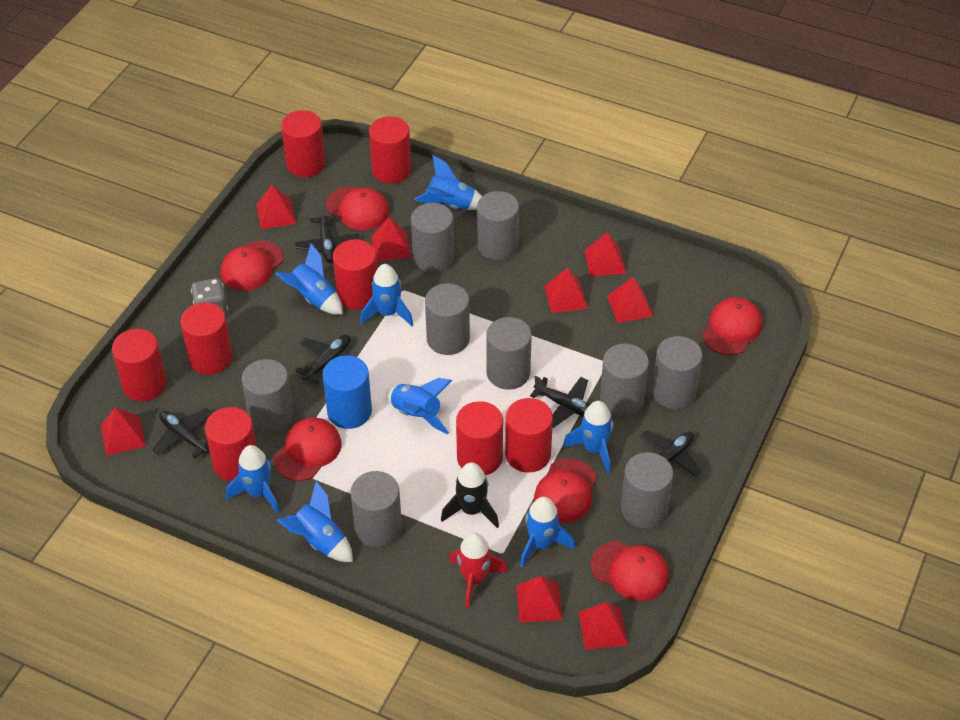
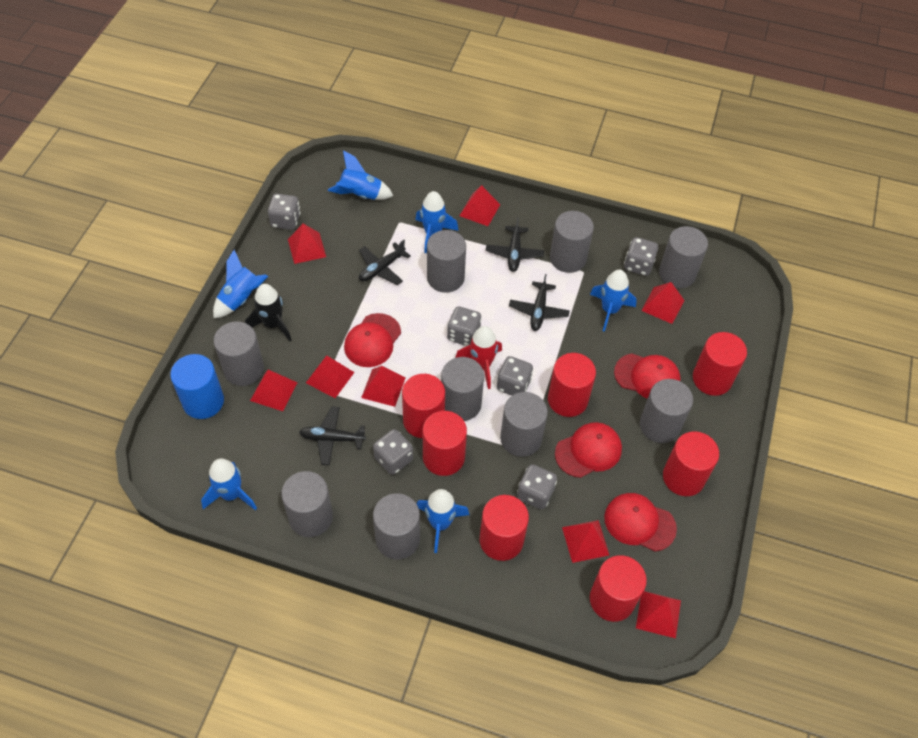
black plane: [152,408,212,458] [294,206,360,263] [295,335,351,383] [530,376,589,428] [641,430,702,477] = 5 -> [299,406,366,466] [359,240,410,285] [486,217,544,272] [509,274,570,331] = 4
blue rocket: [226,445,280,514] [275,243,343,315] [276,481,353,562] [360,264,413,326] [386,378,452,434] [414,155,482,210] [520,497,575,567] [563,401,614,474] = 8 -> [201,459,257,510] [213,250,268,318] [328,150,393,200] [415,191,459,253] [417,489,469,553] [590,270,637,332] = 6
grey dice: [191,278,228,316] = 1 -> [268,194,301,230] [373,429,413,475] [447,306,482,346] [497,356,533,396] [517,464,557,509] [624,237,658,276] = 6
red cap: [221,241,283,291] [274,418,342,481] [326,186,389,230] [534,458,597,523] [591,541,669,601] [702,297,762,355] = 6 -> [344,313,401,367] [555,422,622,478] [604,493,677,552] [614,353,681,399] = 4
red cylinder: [112,329,167,401] [180,303,233,375] [205,407,257,482] [281,110,326,177] [333,239,377,310] [369,116,411,184] [456,401,503,475] [505,398,553,473] = 8 -> [402,374,445,438] [423,411,467,476] [480,495,529,561] [548,353,596,417] [590,555,647,622] [663,431,719,496] [693,332,747,396] = 7

